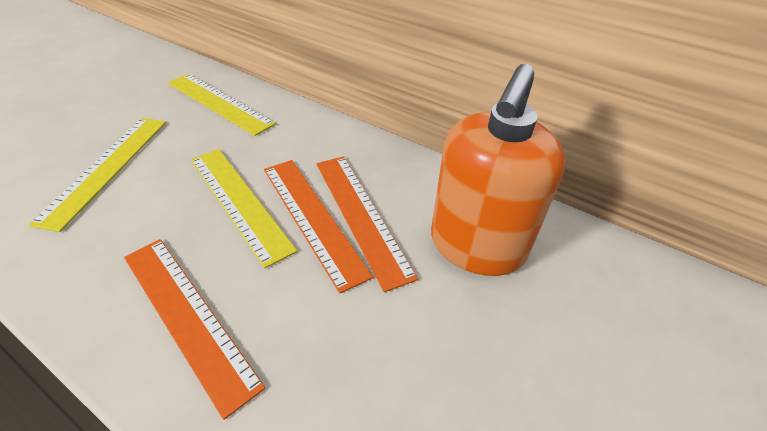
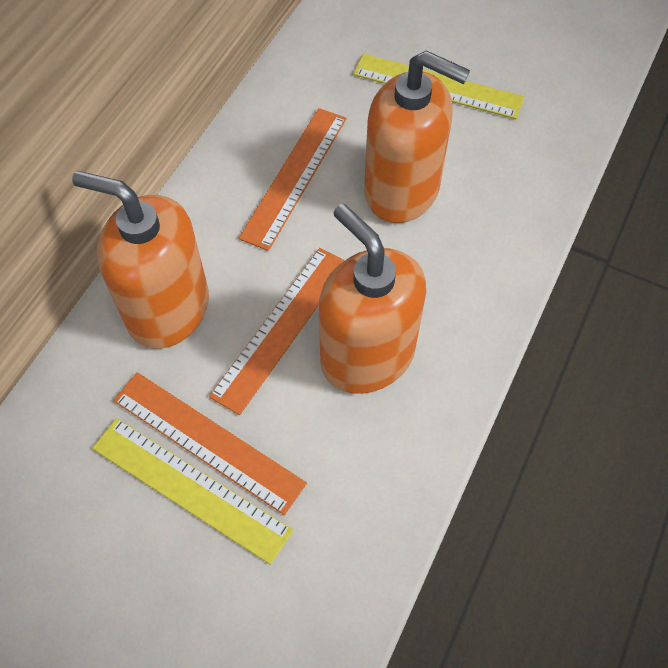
orange soap dispenser: [431,64,566,276] = 1 -> [72,171,209,349] [319,204,426,394] [364,50,470,223] = 3
yellow ruler: [29,118,166,232] [168,74,276,136] [191,149,297,268] = 3 -> [92,418,293,565] [353,53,524,119] = 2

